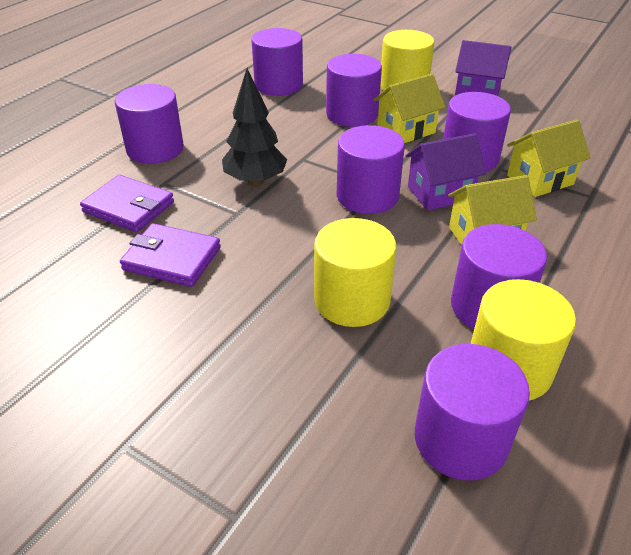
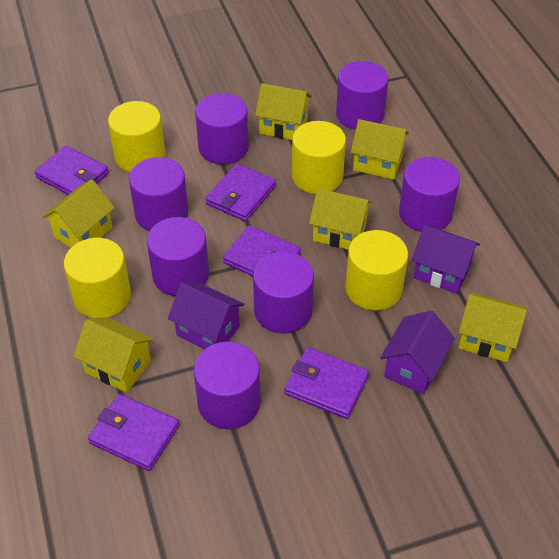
black tree: [222,68,287,186] = 1 -> none = 0
purple house: [405,133,486,211] [455,40,511,96] = 2 -> [168,282,245,349] [380,311,455,394] [412,225,480,294] = 3
purple wallet: [80,175,174,232] [120,223,221,287] = 2 -> [35,146,109,195] [88,394,179,471] [205,164,276,221] [223,225,301,276] [284,347,369,419] = 5
yellow cylinder: [314,218,396,327] [380,30,435,91] [471,279,576,401] = 3 -> [64,238,131,318] [108,101,165,172] [292,121,346,194] [345,230,408,311] = 4
yellow house: [374,74,445,143] [448,175,537,245] [507,120,591,197] = 3 -> [42,179,115,248] [73,317,154,393] [255,83,312,140] [309,188,373,250] [351,119,409,180] [458,292,527,362] = 6

